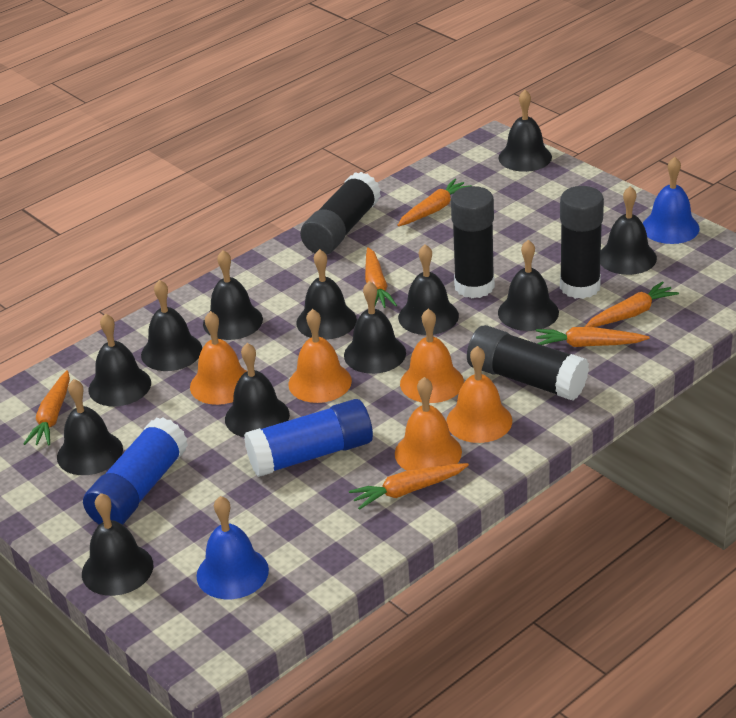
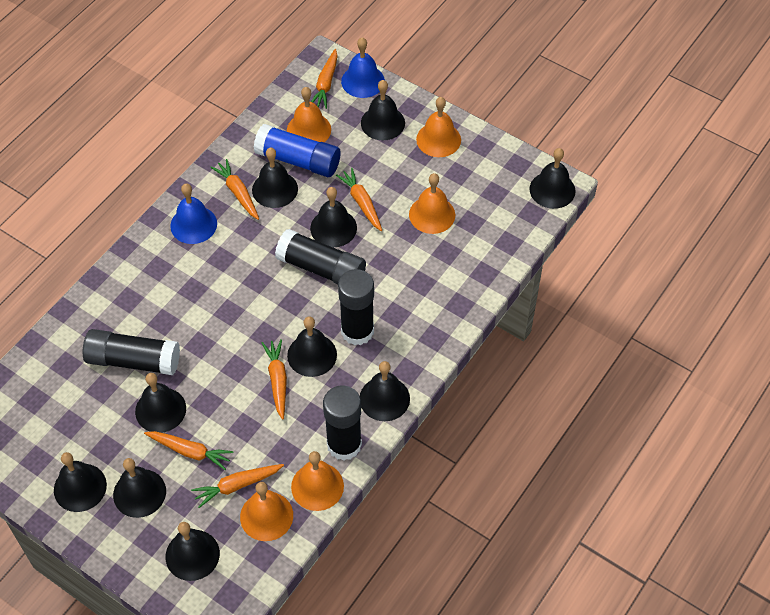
black bell: [57,379,123,475] [82,493,153,596] [89,313,151,406] [141,280,202,371] [203,250,263,340] [225,343,290,437] [296,249,357,340] [344,281,406,374] [398,244,459,335] [498,240,559,331] [499,90,552,172] [600,186,657,275] = 12 -> [54,452,107,512] [113,458,166,518] [135,373,186,433] [166,522,220,581] [252,147,298,208] [287,317,337,377] [310,187,357,247] [360,361,410,421] [361,80,405,140] [530,148,576,209] = 10
blue glue stick: [83,417,188,525] [244,399,373,477] = 2 -> [254,124,340,177] = 1

